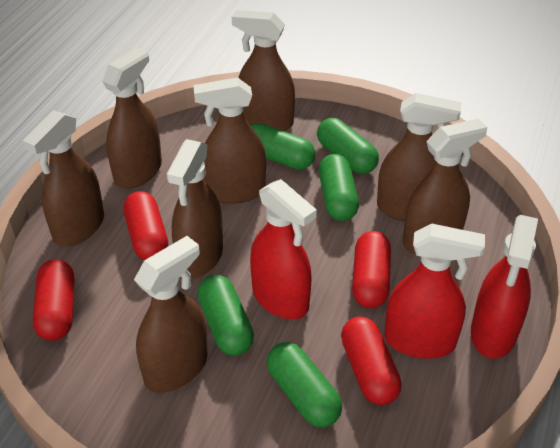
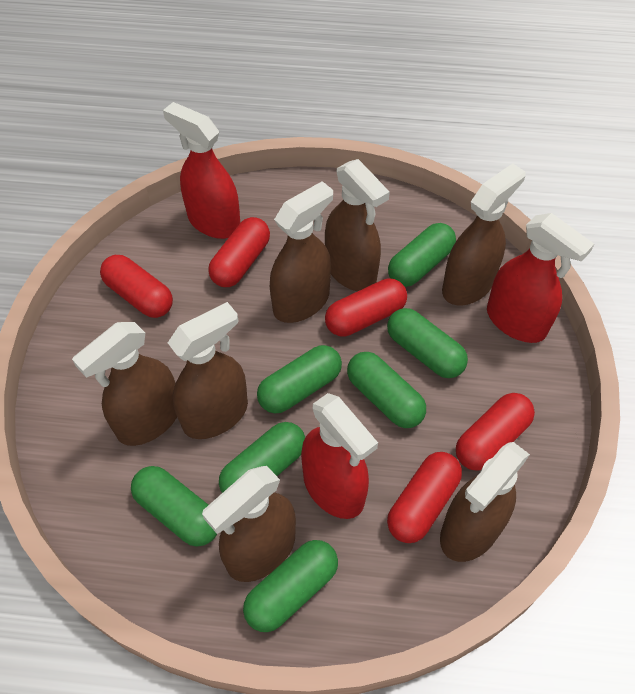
brown spray bottle: [23,110,104,246] [102,48,162,189] [134,236,207,393] [167,139,223,278] [193,77,266,204] [232,10,295,131] [377,93,461,221] [403,118,487,254] = 8 -> [72,322,177,446] [168,302,248,439] [202,466,296,582] [270,181,333,323] [325,159,390,291] [440,442,530,562] [442,163,525,306] = 7
green capsule: [197,275,254,356] [250,123,315,170] [267,342,342,427] [317,118,379,174] [319,154,359,221] = 5 -> [131,466,217,547] [219,422,305,493] [243,540,338,632] [257,345,342,413] [347,352,426,428] [387,308,468,378] [388,223,456,287] = 7
red capsule: [33,259,74,341] [123,191,168,260] [341,317,402,405] [352,231,391,308] = 4 -> [100,255,173,318] [208,217,270,287] [325,278,407,337] [387,452,462,543] [456,393,535,471] = 5

